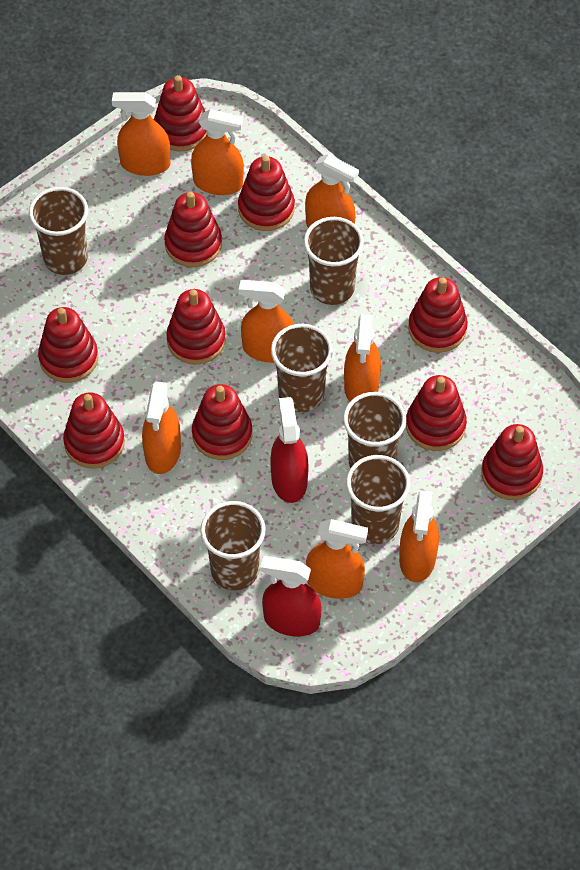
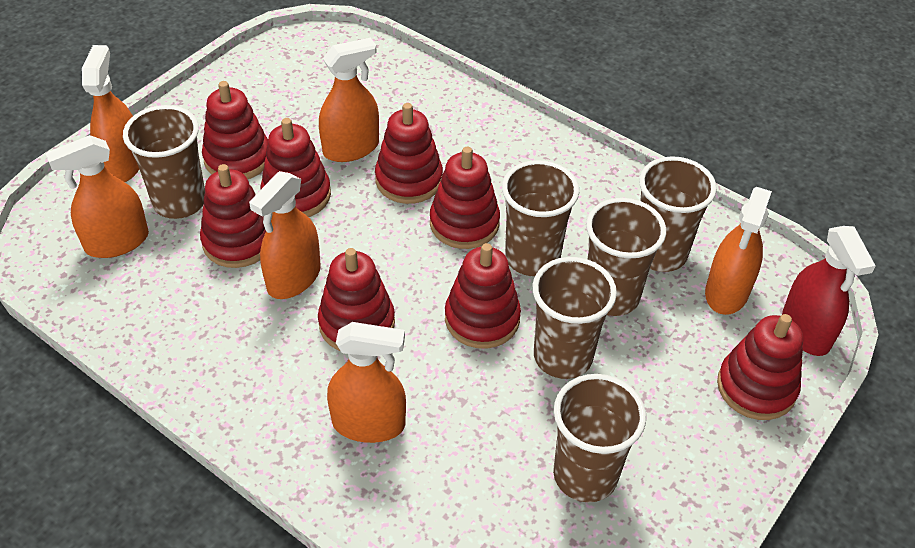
orange spray bottle: [112,92,170,176] [142,382,181,474] [191,109,244,195] [239,280,294,363] [305,154,359,228] [306,519,368,599] [344,314,381,402] [399,490,439,582] = 8 -> [46,135,149,258] [82,45,139,182] [249,171,321,299] [319,38,379,162] [327,322,406,443] [705,187,772,315] = 6
red spray bottle: [260,556,322,636] [270,397,309,503] = 2 -> [782,226,876,356] = 1
red stacking toy: [38,307,98,383] [63,392,125,469] [154,75,207,151] [164,192,222,267] [166,289,226,365] [192,384,252,460] [238,155,295,231] [406,375,467,451] [408,277,468,353] [481,424,543,500] = 10 -> [200,164,266,268] [202,81,268,179] [260,118,331,217] [318,248,395,351] [375,103,443,204] [430,147,500,249] [445,243,521,349] [717,314,803,420] = 8

